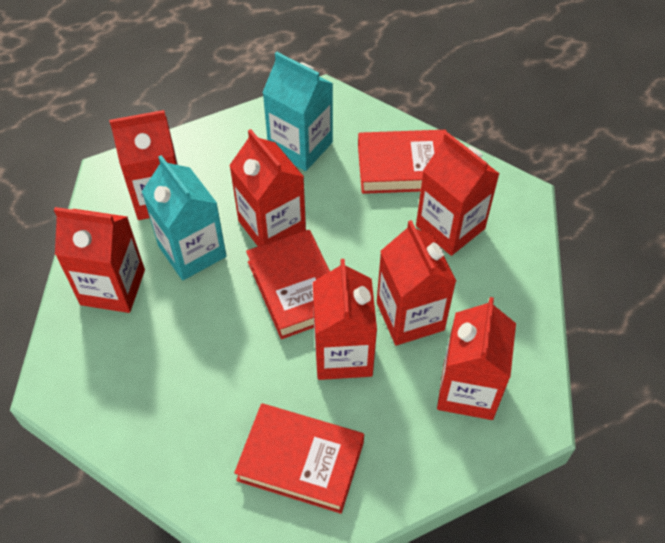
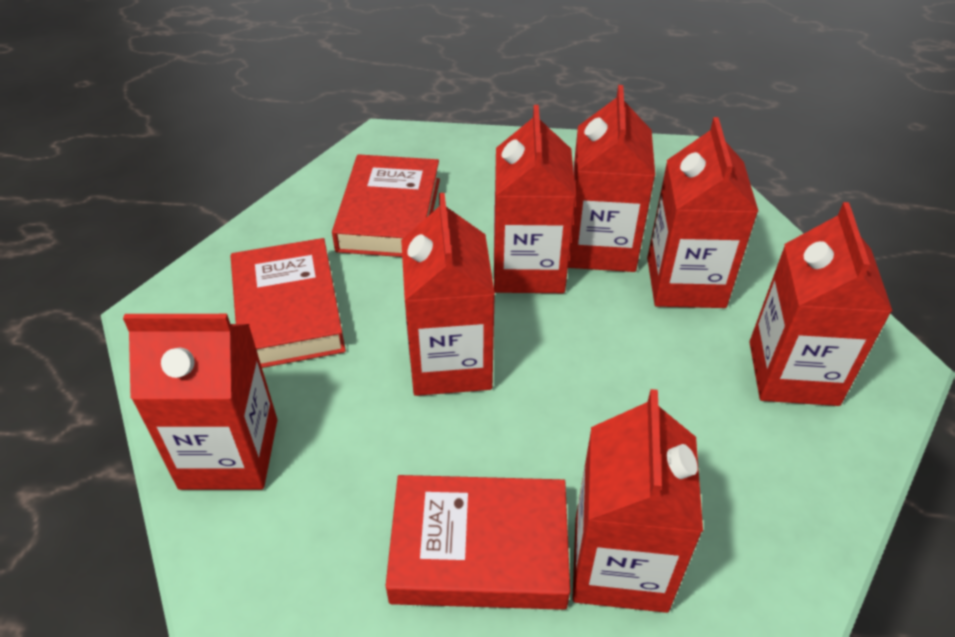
turquoise carton: [142,155,226,280] [262,52,333,171] = 2 -> none = 0

